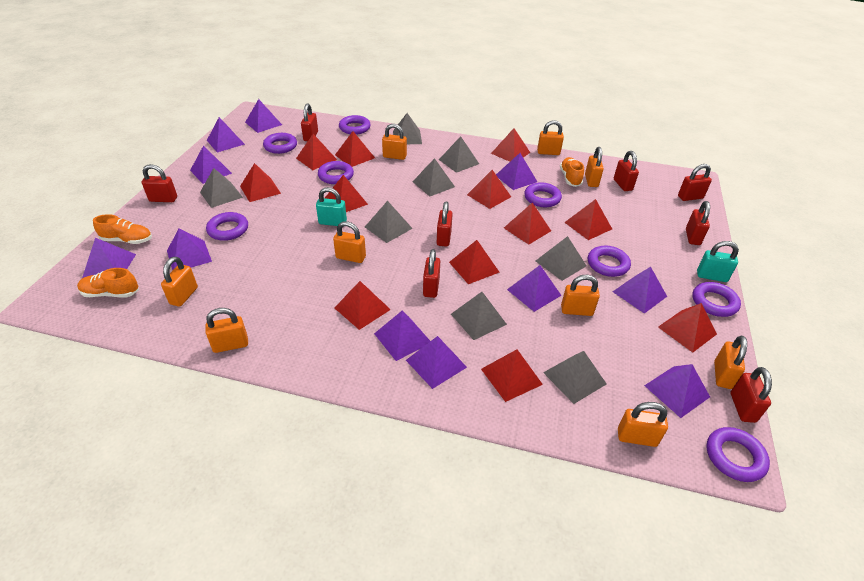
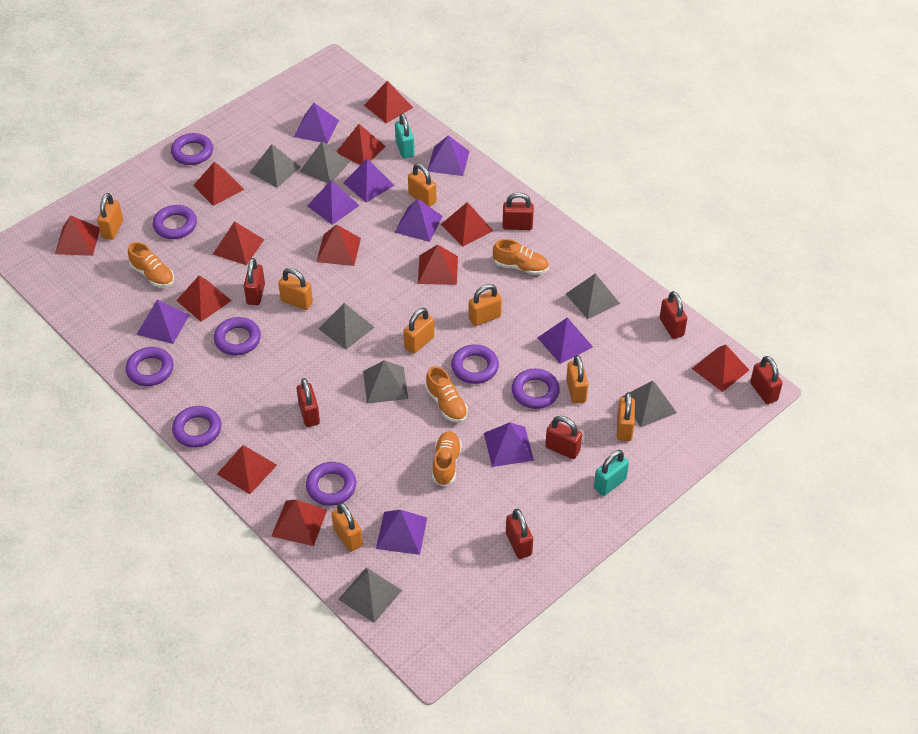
grey pyramid: [200,168,243,208] [365,201,413,243] [393,113,422,144] [413,158,455,196] [439,136,479,173] [451,292,507,340] [536,236,587,281] [543,351,606,404] = 8 -> [249,144,301,188] [299,141,349,183] [318,303,375,350] [338,568,402,623] [363,360,408,403] [566,273,620,319] [620,381,677,427] = 7
orange padlock: [161,257,198,307] [205,308,248,353] [333,221,366,263] [382,124,407,160] [537,120,564,155] [561,275,600,316] [585,147,604,187] [618,402,668,447] [714,335,747,389] = 9 -> [97,193,123,240] [278,268,313,310] [331,503,363,552] [404,308,434,354] [408,163,436,207] [469,284,502,326] [566,355,588,404] [617,392,635,441] = 8
orange shoe: [77,268,139,298] [93,214,152,244] [560,157,584,187] = 3 -> [128,242,174,287] [426,366,468,422] [432,431,462,486] [493,239,549,275] = 4
purple pyramid: [82,238,136,278] [167,228,212,270] [190,146,232,184] [207,117,245,152] [245,99,282,133] [374,310,430,361] [406,336,467,389] [496,153,537,190] [507,265,562,312] [613,267,667,314] [644,364,710,418] = 11 -> [136,300,189,344] [294,103,339,144] [307,180,360,225] [343,158,395,202] [376,510,427,555] [394,199,443,242] [428,135,470,176] [484,422,534,467] [537,317,593,364] = 9
red padlock: [142,164,177,202] [301,104,318,141] [423,249,440,298] [437,202,453,247] [614,151,639,191] [678,164,712,201] [686,201,710,245] [731,367,772,423] = 8 -> [244,258,265,305] [297,378,320,427] [503,192,534,230] [506,509,533,559] [545,416,582,459] [660,291,688,339] [750,356,783,404] = 7

